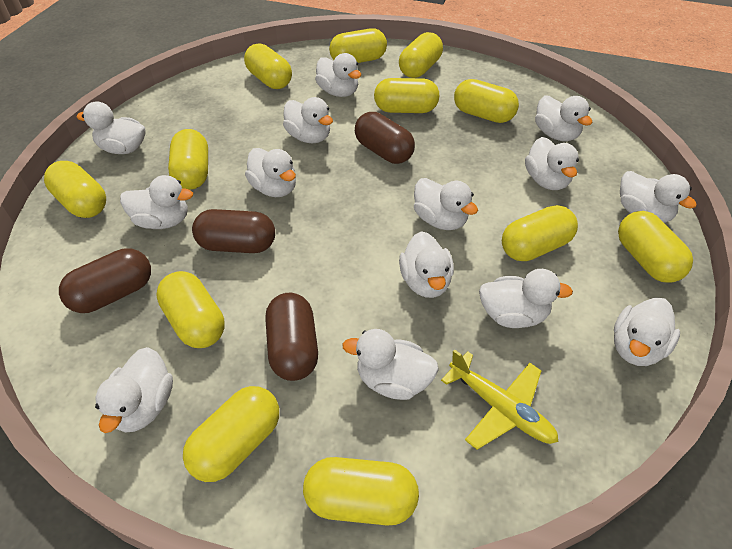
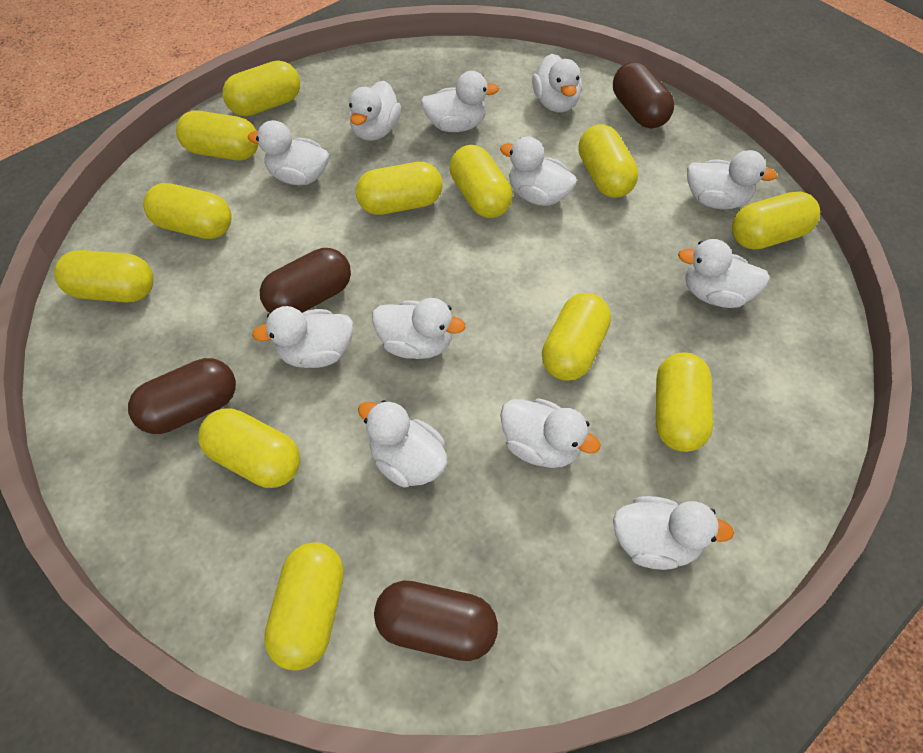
white duck: [77,102,146,154] [95,347,173,433] [120,175,193,229] [245,148,296,197] [283,97,333,143] [315,53,361,97] [342,329,439,400] [399,231,454,298] [414,178,478,230] [479,269,573,328] [525,137,579,190] [535,95,592,141] [614,297,680,366] [620,171,697,223] = 14 -> [248,120,329,185] [252,306,354,368] [349,81,401,141] [358,400,447,488] [372,298,465,359] [421,71,499,132] [500,137,577,206] [500,398,600,468] [532,54,582,112] [613,496,734,570] [678,239,770,308] [687,150,777,209] = 12
yellow plane: [441,349,558,450] = 1 -> none = 0

